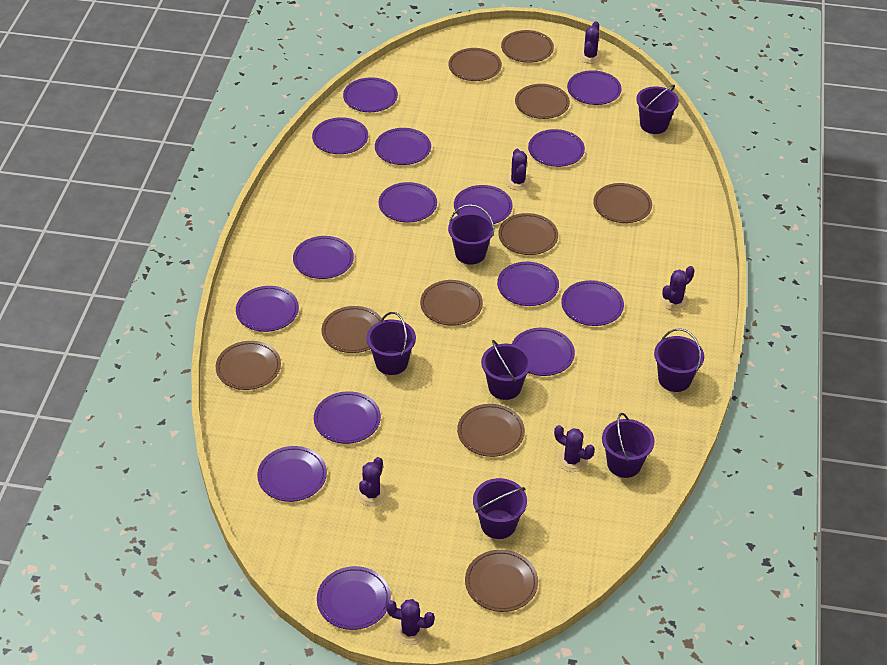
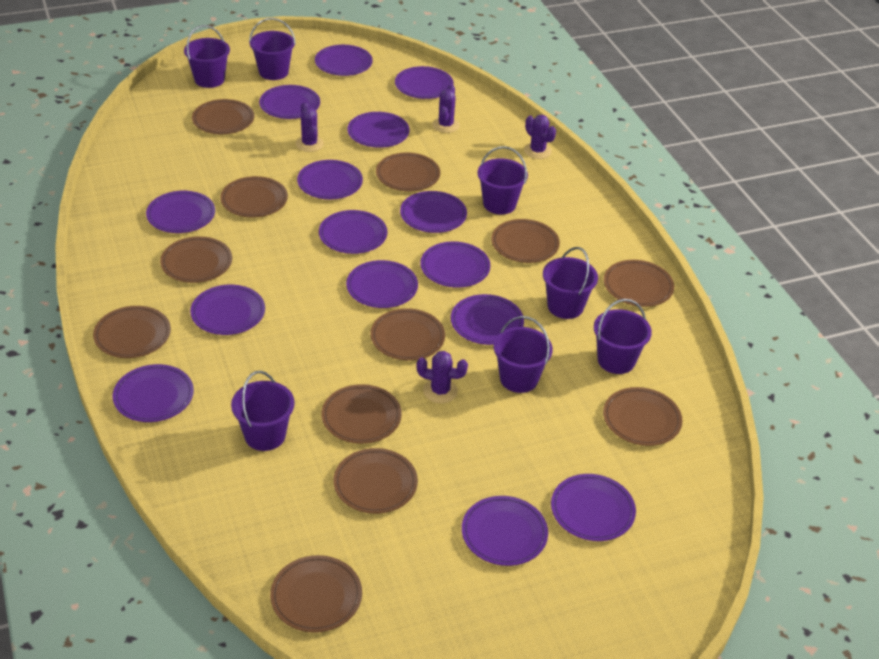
brown plate: [216,341,281,390] [322,306,382,353] [420,280,483,325] [448,48,502,81] [457,404,525,457] [465,550,538,612] [498,213,558,255] [501,30,554,63] [515,84,570,119] [593,183,652,223] = 10 -> [93,306,171,358] [160,236,232,283] [192,99,254,134] [220,176,288,218] [270,555,362,633] [322,384,402,444] [334,448,418,514] [371,308,445,360] [376,152,440,191] [491,219,560,263] [603,387,682,446] [604,260,674,307] = 12
purple cactus: [356,457,387,506] [386,599,435,645] [505,148,531,190] [554,425,595,472] [578,21,602,63] [661,266,695,311] = 6 -> [296,102,324,152] [416,351,468,403] [432,84,459,133] [524,115,556,159] = 4

